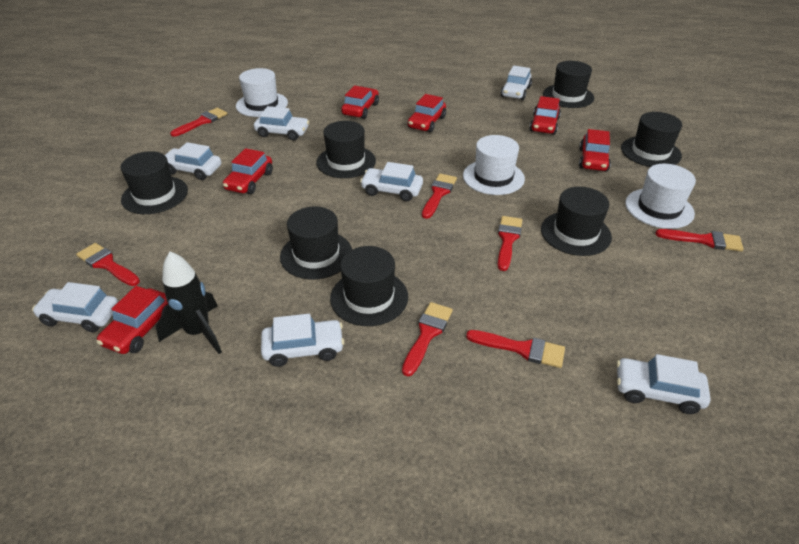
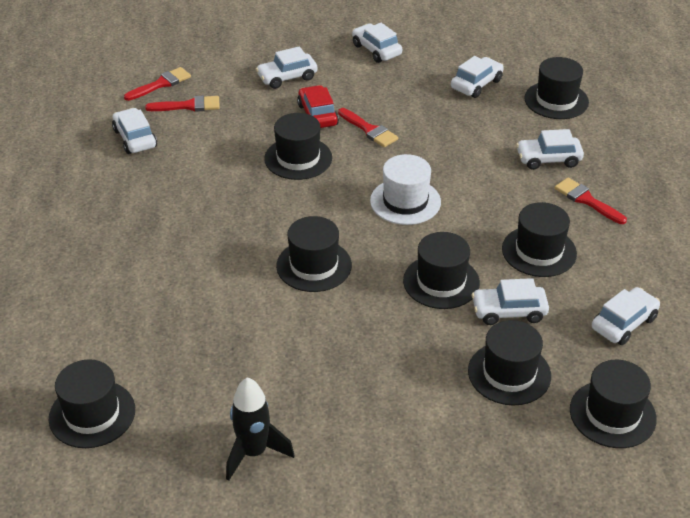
black hat: [121,151,188,214] [280,207,352,279] [316,121,376,178] [330,246,408,326] [541,187,612,256] [543,61,594,108] [621,112,682,167] = 7 -> [49,359,135,448] [264,113,332,180] [276,216,352,292] [403,232,480,309] [468,320,551,406] [502,202,577,277] [524,57,589,119] [570,360,657,448] = 8
red brush: [76,243,140,286] [170,108,227,137] [402,302,453,376] [422,174,457,219] [466,330,565,368] [498,216,522,271] [656,229,744,251] = 7 -> [124,67,191,101] [145,96,220,111] [338,108,398,147] [555,178,627,224] = 4
red car: [96,286,168,354] [223,148,273,194] [341,85,379,119] [408,94,446,133] [529,96,561,135] [579,129,611,172] = 6 -> [297,85,339,128] = 1
white hat: [236,68,288,117] [463,135,525,195] [625,164,696,229] = 3 -> [370,154,441,225] = 1

